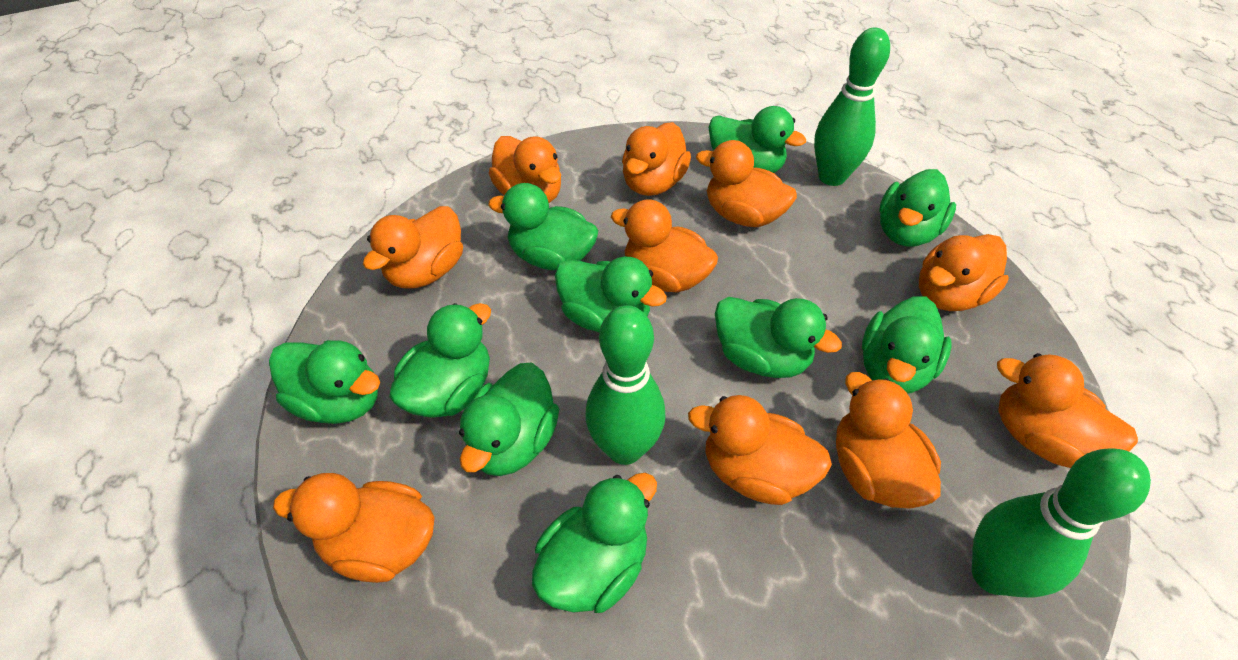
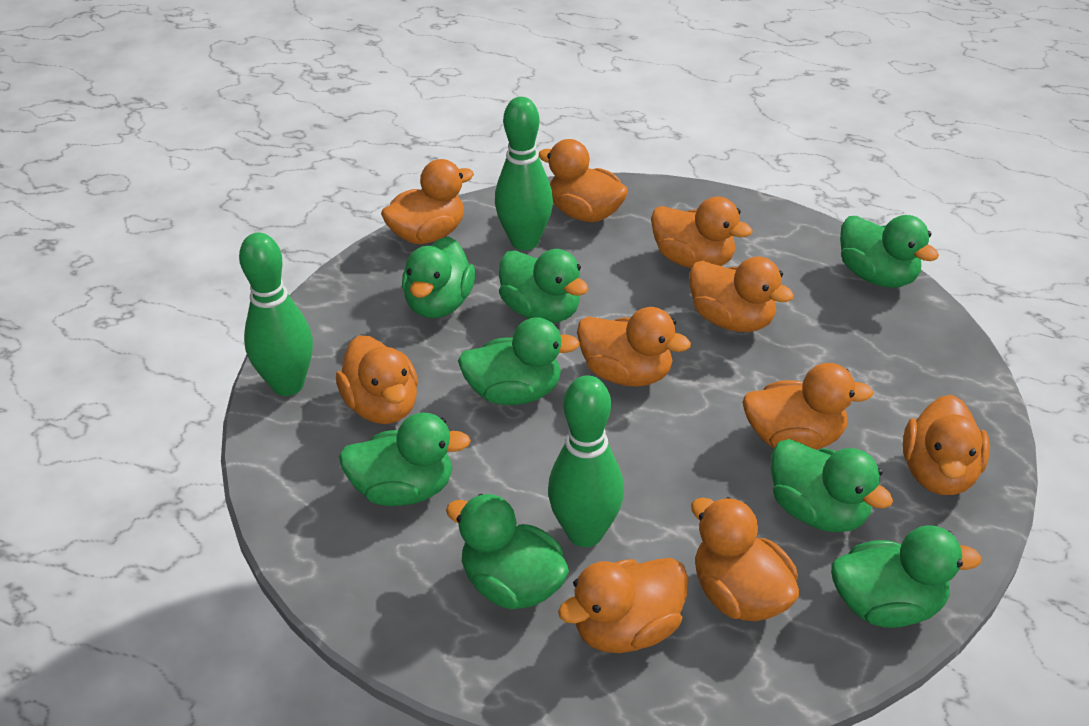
green duck: [269,340,380,424] [389,303,491,417] [459,363,559,476] [488,183,598,270] [532,473,657,613] [555,257,667,332] [709,106,806,173] [715,297,842,378] [862,296,952,394] [879,169,956,247] = 10 -> [339,413,471,506] [402,237,475,318] [446,494,569,609] [458,317,580,405] [499,249,588,323] [771,439,893,532] [831,525,981,628] [840,215,939,288] = 8

